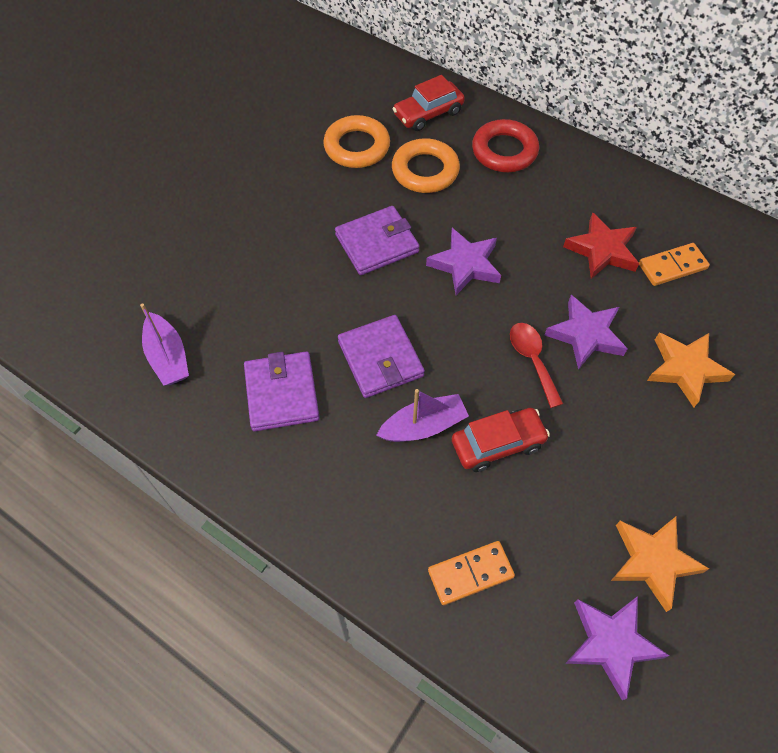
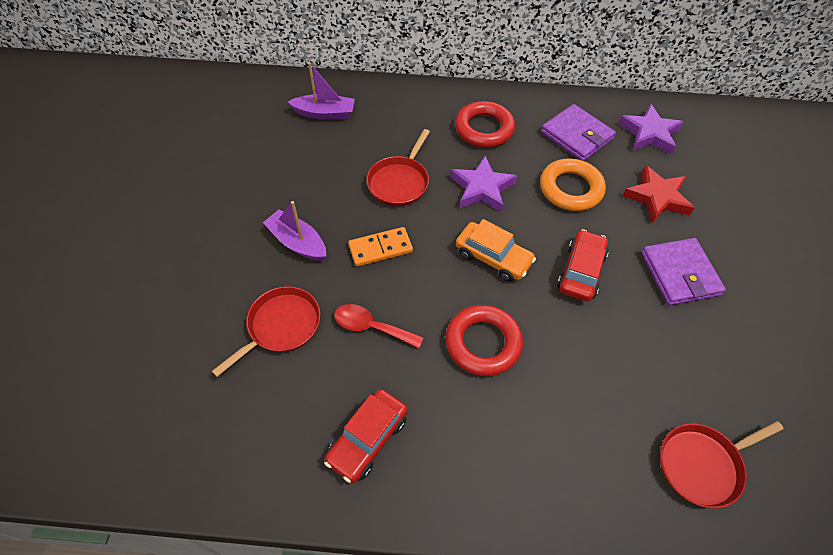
orange car: none = 0 -> [456,219,536,282] = 1
orange domino: [428,541,515,605] [639,243,710,286] = 2 -> [348,227,413,267] = 1
orange ring: [323,115,390,168] [392,138,460,193] = 2 -> [540,158,606,211] = 1
orange star: [611,517,709,612] [647,333,735,407] = 2 -> none = 0
purple star: [426,228,501,295] [544,295,628,370] [565,596,669,700] = 3 -> [450,156,517,212] [619,104,684,154] = 2
purple wallet: [244,351,320,431] [335,206,420,275] [338,315,425,398] = 3 -> [541,104,616,161] [641,238,726,305] = 2
red pan: none = 0 -> [212,286,320,377] [366,129,430,206] [660,421,784,509] = 3
red ring: [472,119,539,172] = 1 -> [445,305,523,376] [455,101,515,148] = 2

